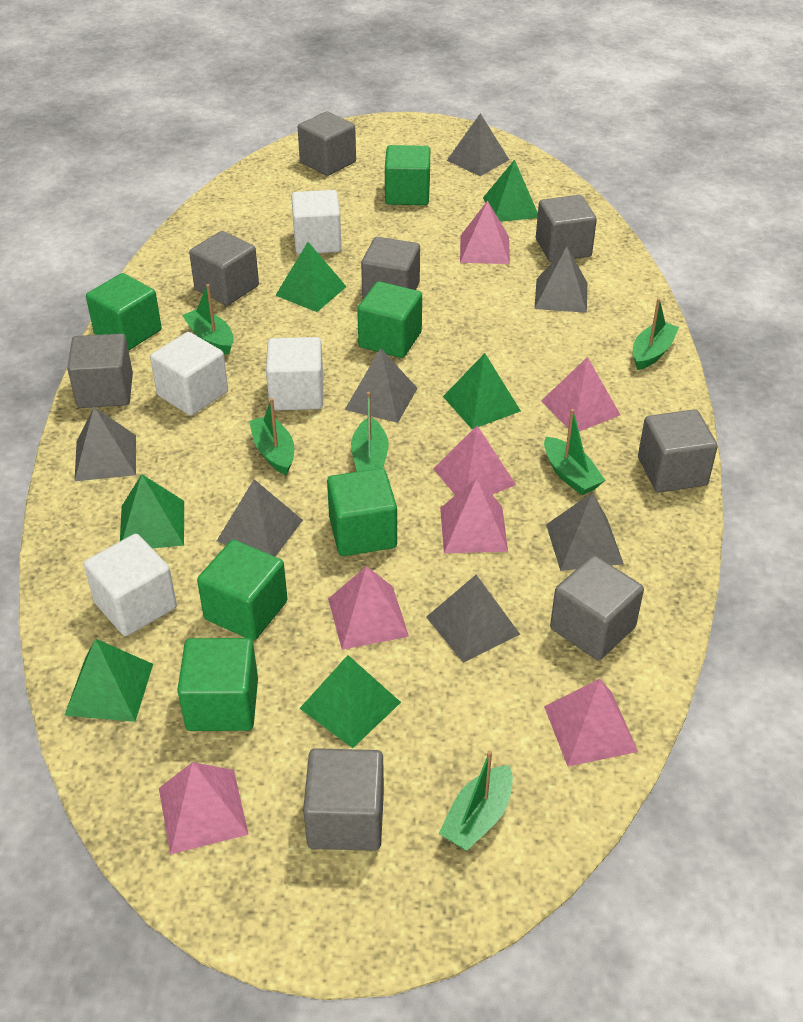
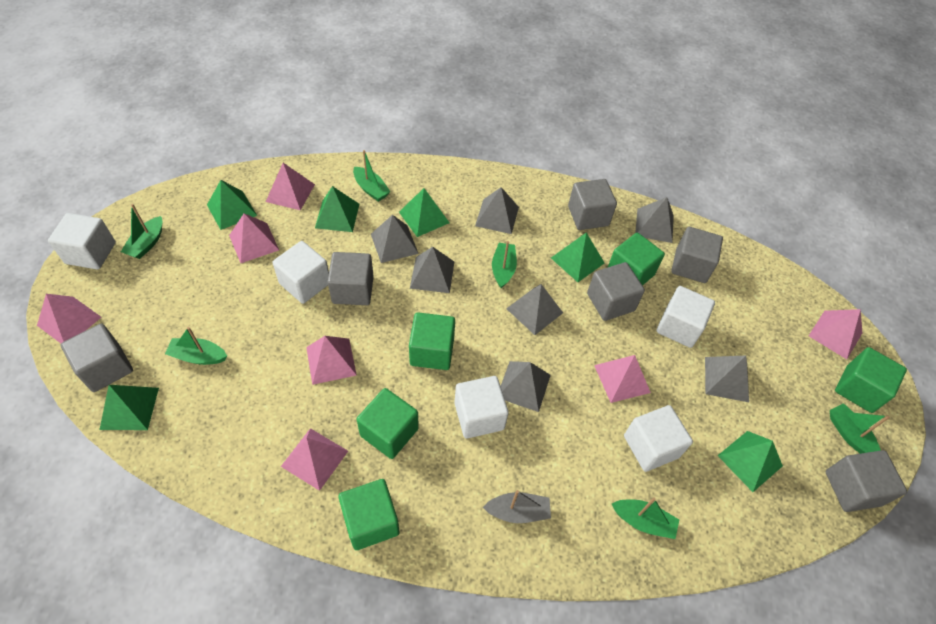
green cube: [86,273,162,351] [177,638,258,731] [197,540,288,641] [327,468,397,556] [357,281,422,358] [385,145,430,205] = 6 -> [338,479,399,550] [357,388,419,459] [409,312,455,370] [607,233,665,286] [835,347,907,413] = 5
grey boat: none = 0 -> [483,490,551,523] = 1
grey cube: [67,334,133,408] [189,231,259,305] [298,111,356,176] [303,748,384,851] [361,237,420,299] [536,195,597,262] [550,555,644,660] [638,409,718,493] = 8 -> [61,324,133,392] [327,252,374,305] [568,179,617,230] [587,262,645,321] [671,227,723,283] [825,450,907,512] = 6
white cube: [84,534,177,636] [150,332,228,416] [266,337,323,410] [291,190,342,254] = 4 -> [48,213,116,269] [272,241,329,304] [454,376,509,439] [624,405,693,472] [657,286,715,348] = 5

